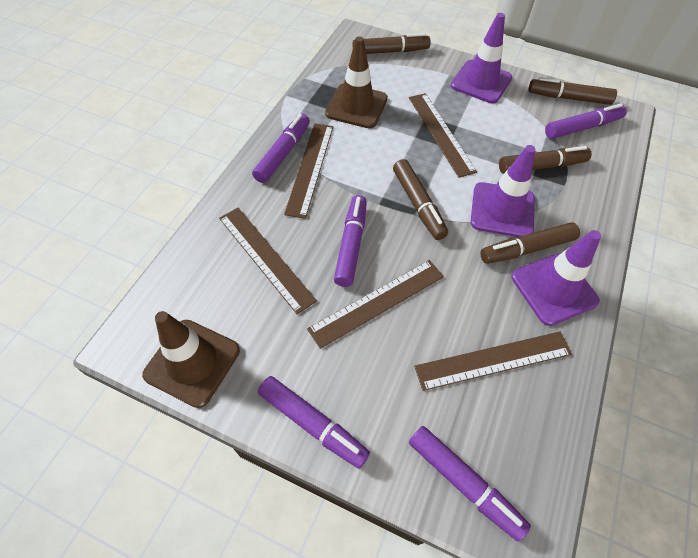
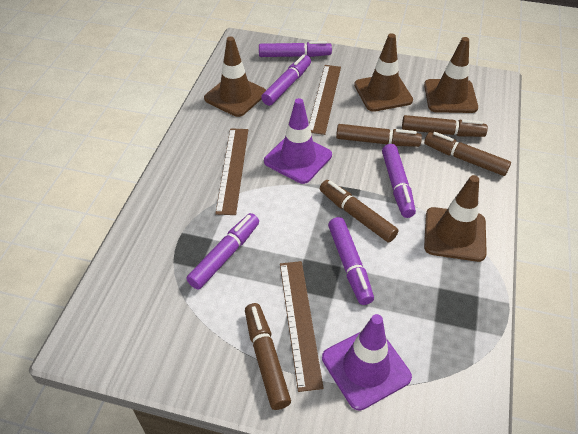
brown ruler: [219,208,317,314] [284,123,333,219] [307,260,444,349] [409,93,477,178] [414,331,572,391] = 5 -> [215,128,248,215] [280,261,324,392] [309,65,341,135] = 3
brown traffic cone: [142,311,240,408] [325,36,388,129] = 2 -> [204,36,266,117] [354,33,413,112] [424,37,478,113] [424,175,487,262] = 4
purple traffic cone: [451,13,512,104] [471,145,536,237] [511,230,601,326] = 3 -> [264,98,332,184] [322,314,412,411] = 2

